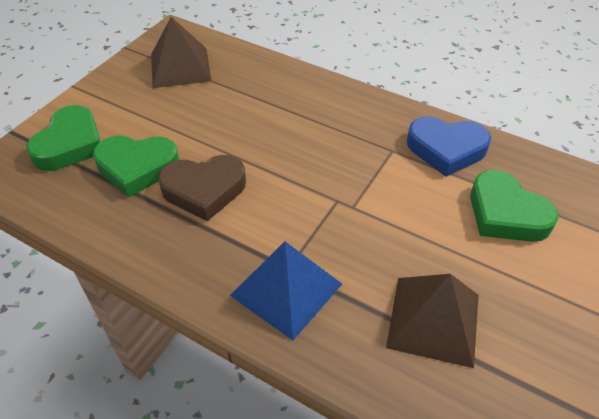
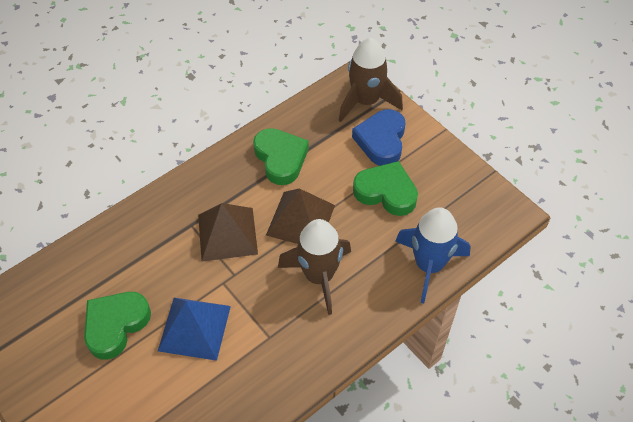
blue rocket: none = 0 -> [395,207,470,303] = 1
brown heart: [158,155,246,221] = 1 -> none = 0
brown rocket: none = 0 -> [278,219,351,315] [339,38,403,122] = 2

